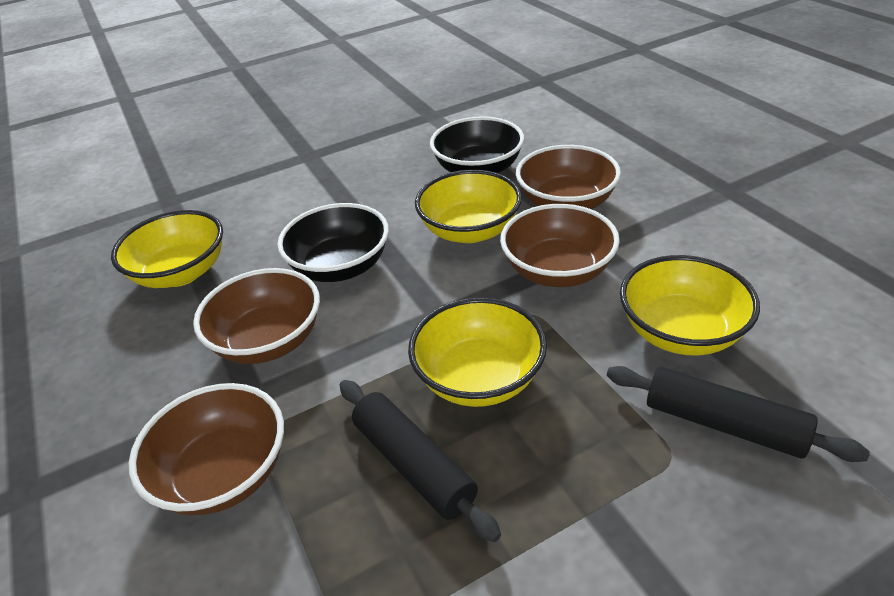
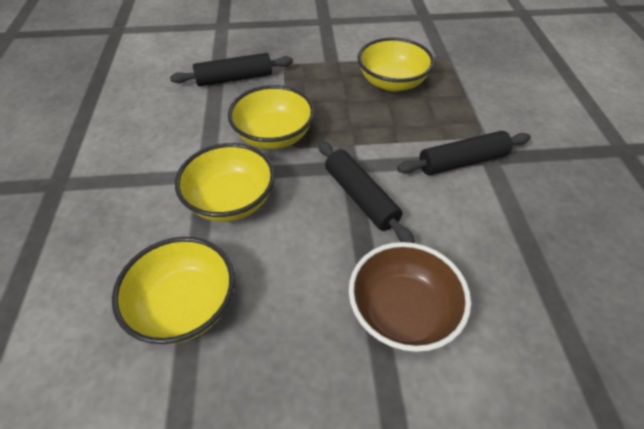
black bowl: [277,203,389,282] [430,116,524,173] = 2 -> none = 0
black rolling pin: [340,380,501,542] [607,366,870,462] = 2 -> [170,53,293,86] [318,141,415,243] [397,131,531,175] = 3
brown bowl: [129,383,284,515] [193,268,320,364] [500,204,620,287] [516,145,621,209] = 4 -> [349,242,471,352] = 1

